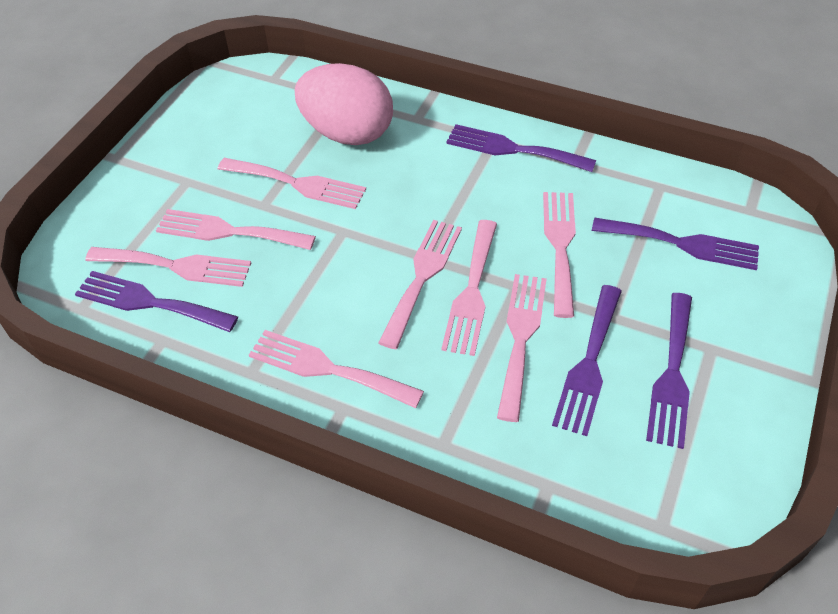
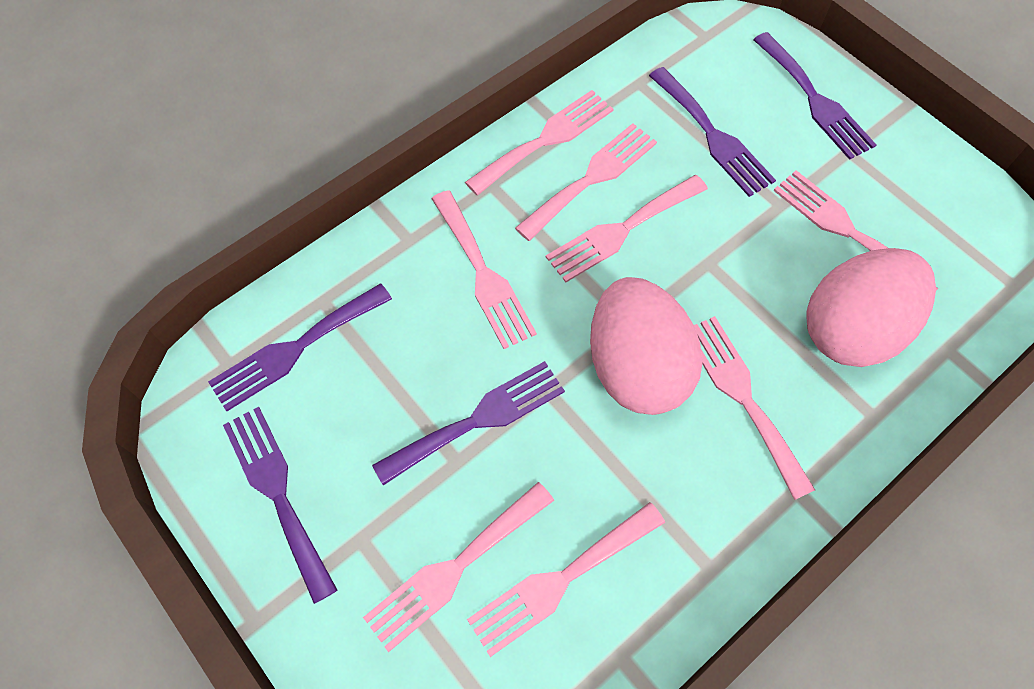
pink egg: [295,63,393,145] = 1 -> [590,277,702,415] [806,248,936,367] = 2

